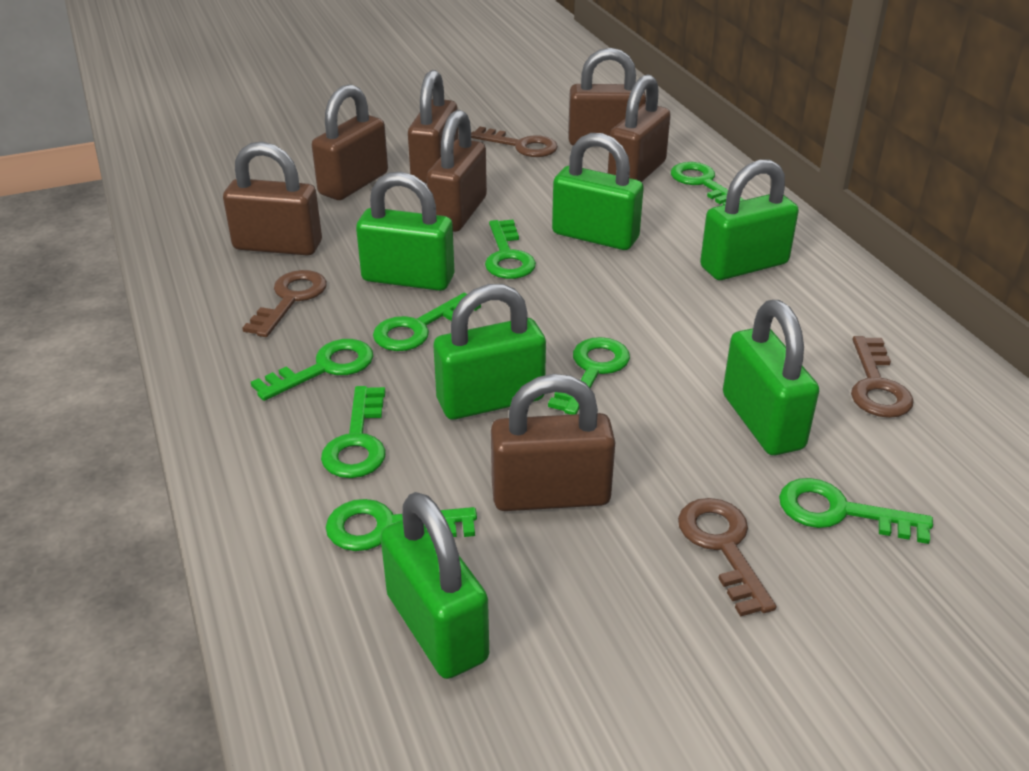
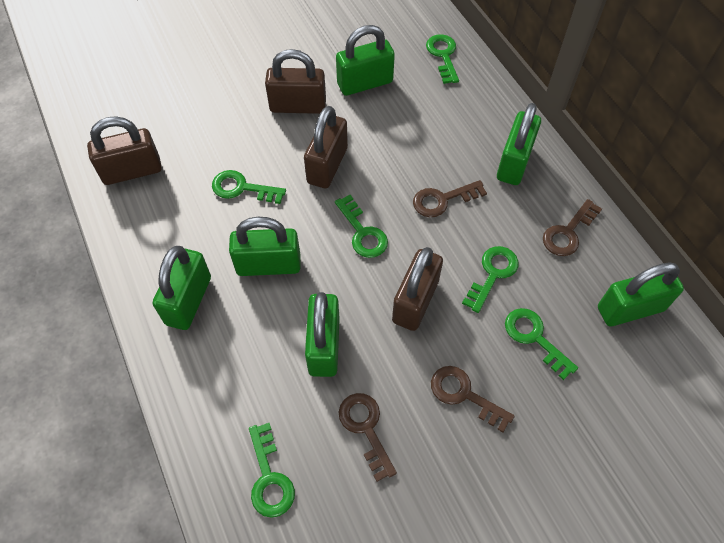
brown padlock: [223,142,322,256] [312,84,388,200] [408,70,459,184] [427,110,487,232] [491,374,615,511] [568,48,646,146] [608,74,671,182] = 7 -> [87,116,162,185] [265,49,326,114] [304,106,348,188] [392,247,443,331] = 4
green key: [251,339,373,401] [321,386,386,478] [326,499,477,551] [373,293,481,351] [485,220,536,279] [548,337,630,415] [671,162,745,205] [779,478,933,544] = 8 -> [212,170,286,204] [249,423,295,518] [335,195,388,258] [426,34,459,84] [462,246,519,313] [505,308,578,380] = 6

